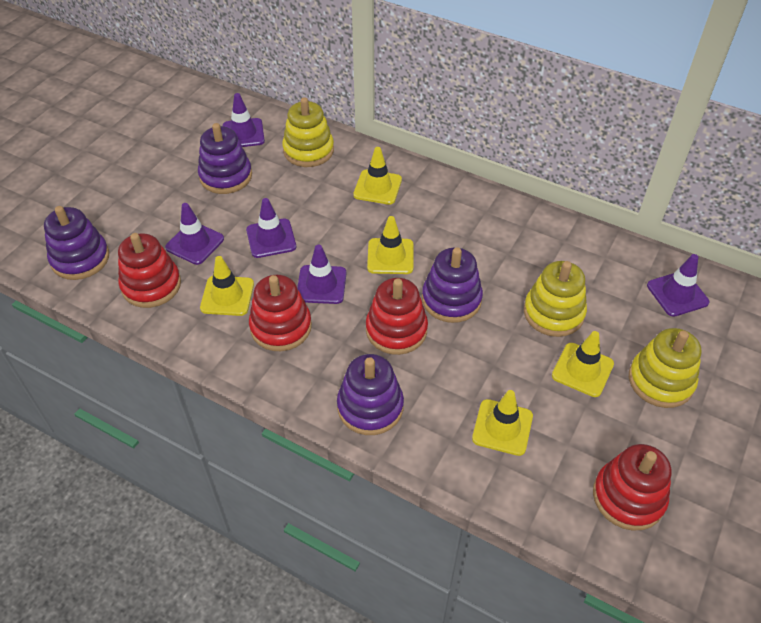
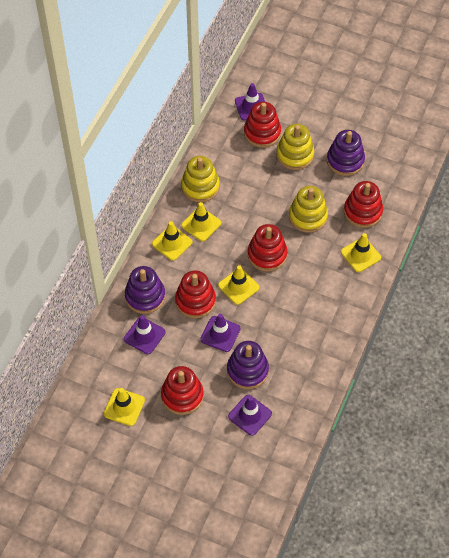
purple stacking toy: [44,206,109,280] [198,123,252,194] [337,354,404,435] [422,247,483,323] = 4 -> [125,266,165,314] [227,341,269,389] [327,130,365,176] = 3
purple traffic cone: [165,203,224,265] [223,93,265,147] [246,198,296,258] [297,245,346,304] [647,254,709,317] = 5 -> [124,315,165,354] [200,314,241,352] [228,395,272,436] [235,83,265,121] = 4
red stacking toy: [118,233,181,308] [249,275,312,351] [366,278,428,355] [593,444,671,531] = 4 -> [161,366,204,415] [175,270,216,318] [244,102,281,148] [248,224,287,271] [344,181,383,228] = 5

